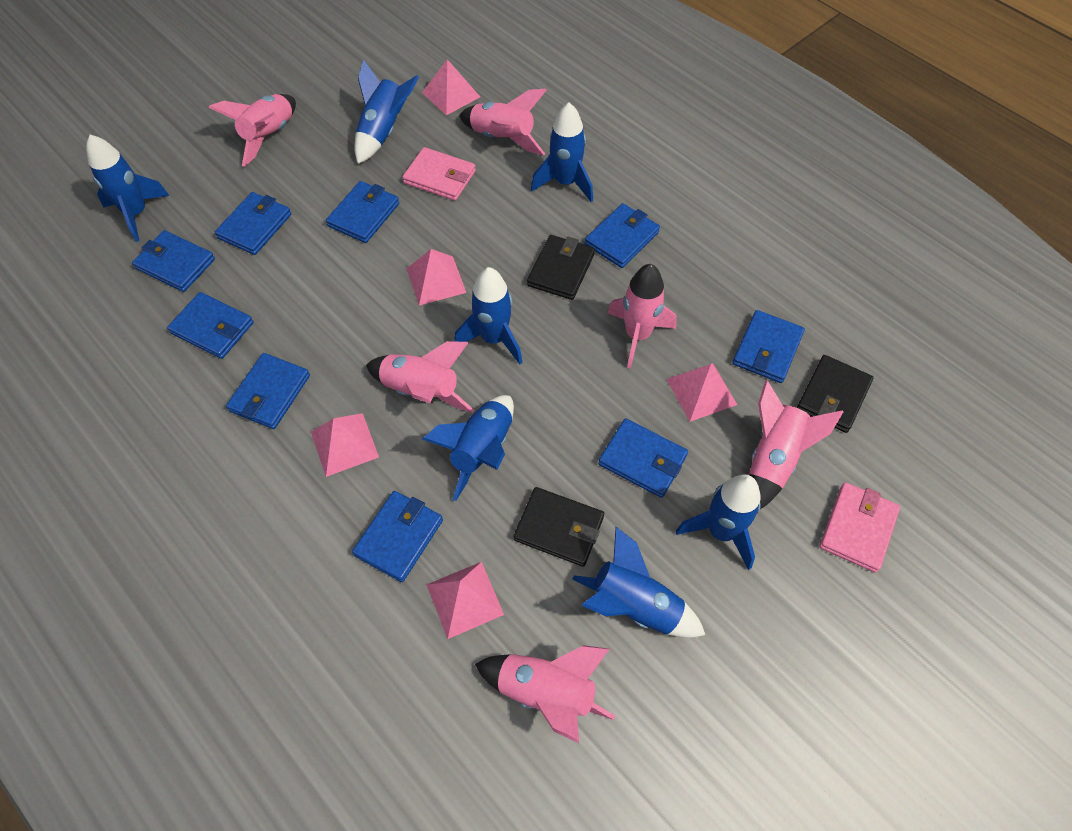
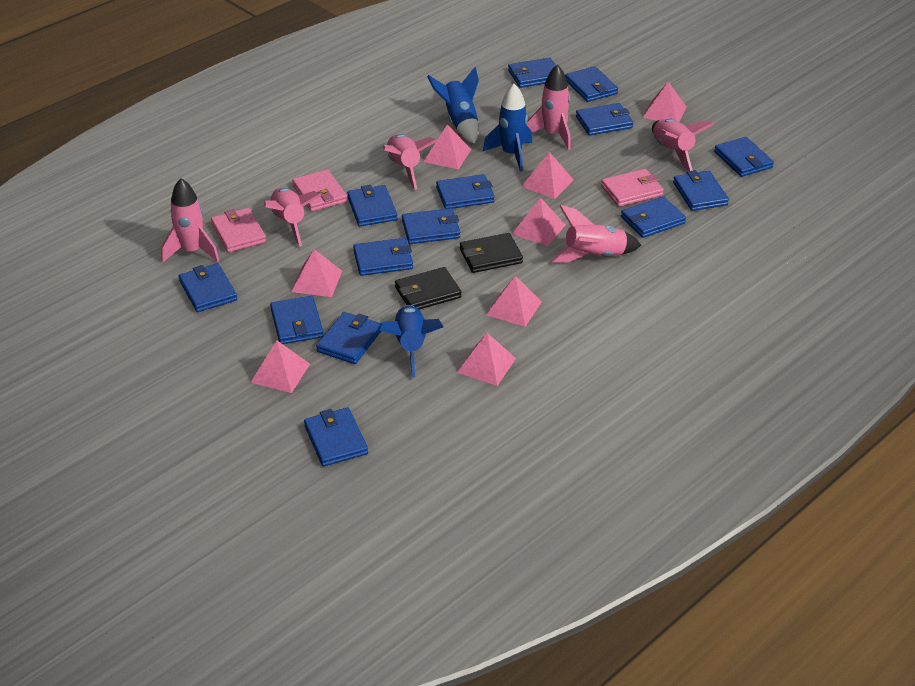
black wallet: [513,487,604,567] [527,235,595,300] [796,355,874,433] = 3 -> [395,267,461,309] [460,233,523,273] = 2
blue rocket: [86,135,170,242] [354,59,419,164] [422,395,514,501] [454,267,522,364] [531,102,593,202] [572,527,706,638] [676,474,761,570] = 7 -> [379,305,443,378] [427,67,479,144] [483,84,532,171] = 3
blue wallet: [132,230,215,292] [167,292,254,359] [215,192,291,255] [226,353,310,429] [326,181,399,243] [352,491,443,582] [585,203,660,268] [598,419,688,498] [733,310,805,383] = 9 -> [179,263,237,312] [270,296,324,344] [304,407,368,466] [316,312,381,364] [347,185,397,226] [353,238,413,276] [402,208,460,244] [436,174,495,209] [508,57,556,88] [565,66,618,102] [576,103,633,136] [621,196,686,238] [673,170,729,211] [714,137,774,177] = 14
pink pyramid: [311,413,379,477] [407,249,466,305] [422,59,480,115] [427,562,504,639] [666,363,737,422] = 5 -> [250,341,310,393] [291,249,342,297] [423,125,471,170] [457,333,516,386] [486,276,542,327] [512,197,566,246] [521,152,574,199] [642,82,687,122] = 8
pink wallet: [402,147,476,201] [819,482,900,573] = 2 -> [211,208,266,252] [292,169,347,212] [601,169,664,207] = 3

